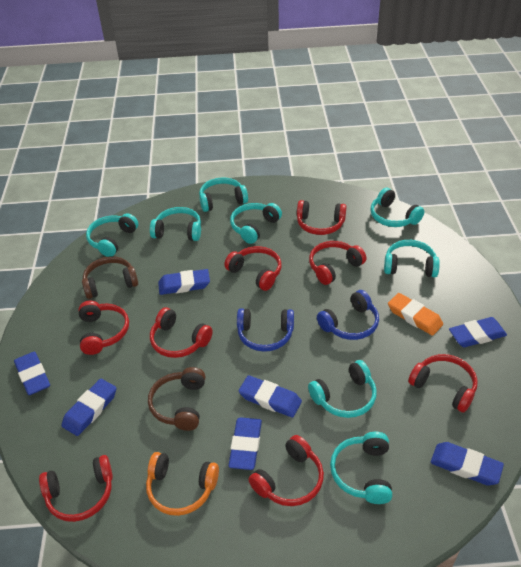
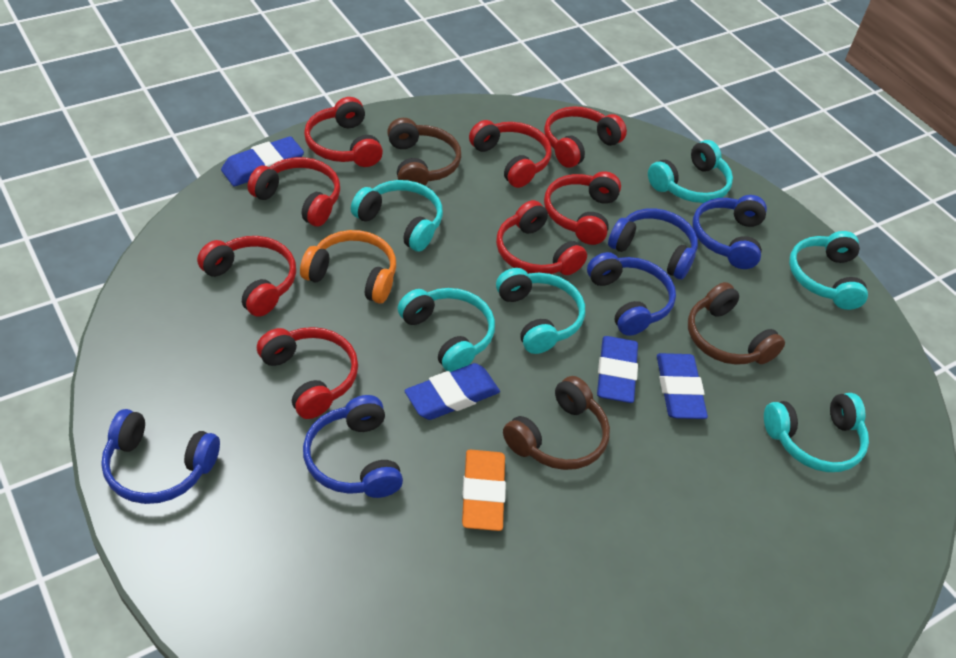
blue eraser: [14,352,50,395] [62,379,117,436] [158,269,210,295] [228,417,262,470] [239,375,302,418] [431,442,504,486] [449,317,507,347] = 7 -> [221,136,304,186] [404,363,500,420] [597,336,638,403] [657,353,708,419] = 4
blue headphones: [237,308,294,352] [317,290,379,340] = 2 -> [101,409,220,504] [303,395,403,498] [587,252,676,336] [608,208,698,280] [693,195,767,269] = 5
brown headphones: [82,257,138,299] [148,367,205,431] = 2 -> [387,118,461,185] [503,376,610,470] [688,282,785,365] = 3
turquoise headphones: [86,213,139,257] [150,207,201,241] [199,178,248,212] [230,203,282,244] [308,360,377,418] [330,432,392,504] [370,188,424,227] [384,240,440,277] = 8 -> [351,180,443,252] [398,288,495,372] [496,268,585,354] [648,140,733,203] [764,393,869,472] [789,231,868,310] = 6

